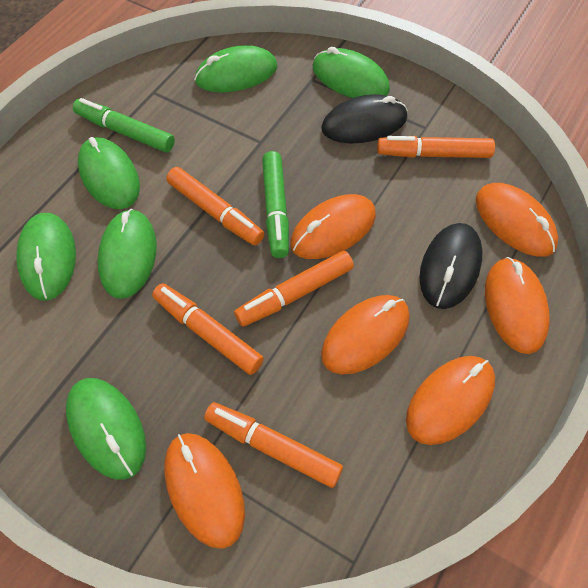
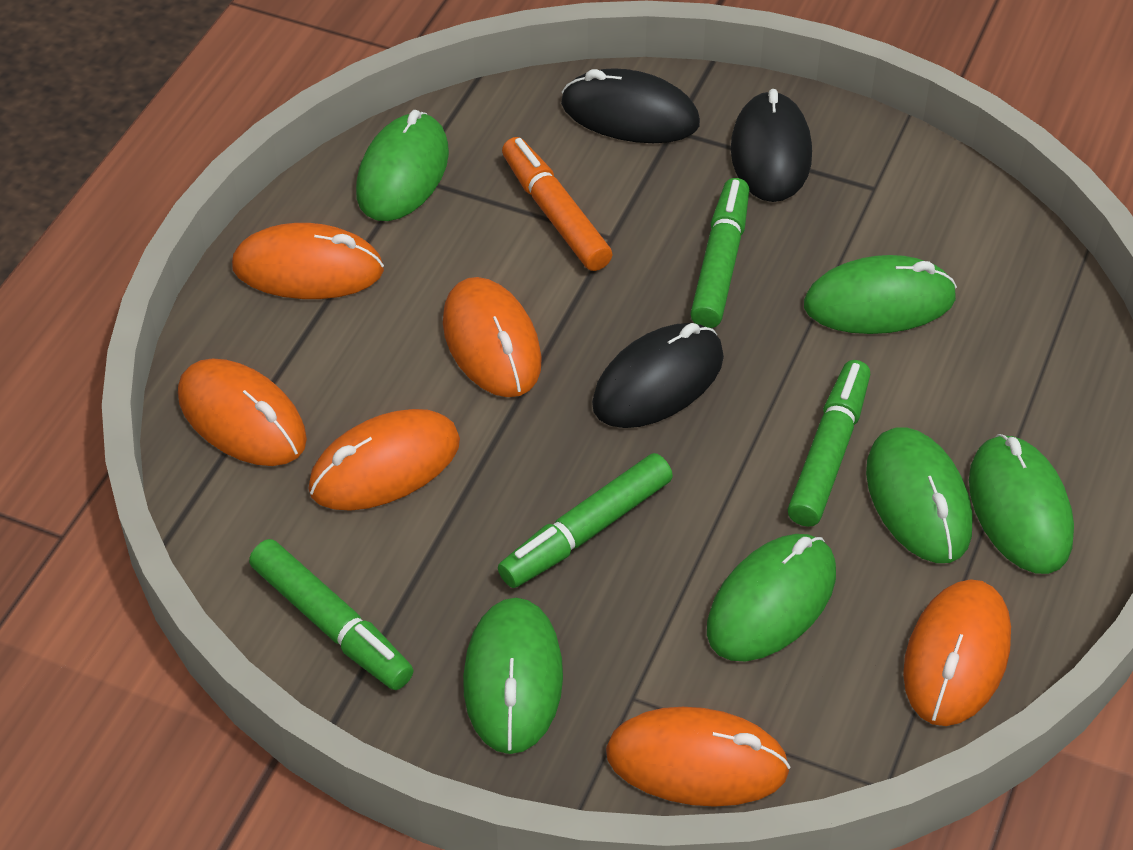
black mouse: [321,94,407,143] [419,223,483,309] = 2 -> [561,68,700,143] [592,323,724,428] [731,89,812,202] = 3
green marker: [73,98,175,153] [262,151,289,258] = 2 -> [249,539,414,690] [498,453,673,588] [690,178,749,328] [788,360,870,527] = 4
orange marker: [152,283,264,375] [166,167,264,246] [204,402,343,488] [234,251,354,327] [377,136,495,158] = 5 -> [502,137,612,271] = 1

